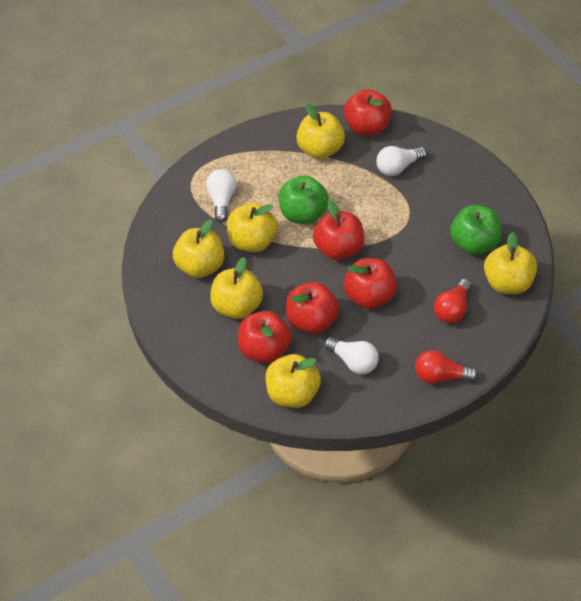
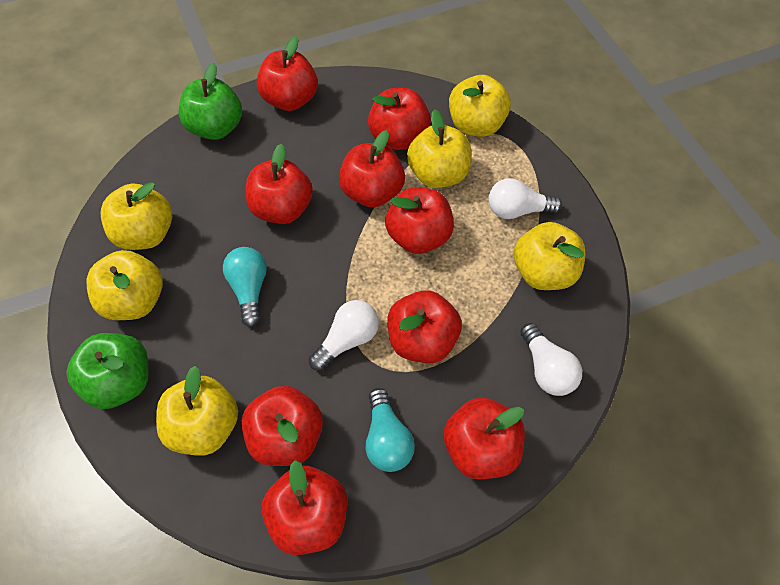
red apple: [238,311,292,363] [286,282,339,334] [313,200,364,260] [344,89,392,136] [344,258,397,309] = 5 -> [242,386,323,466] [246,144,313,224] [257,36,318,111] [262,460,347,555] [339,130,405,208] [368,88,431,150] [385,187,454,254] [387,290,462,363] [443,397,525,479] = 9
red light bulb: [415,350,478,384] [434,279,472,323] = 2 -> none = 0
turquoise light bulb: none = 0 -> [223,247,267,327] [365,388,415,472] = 2

